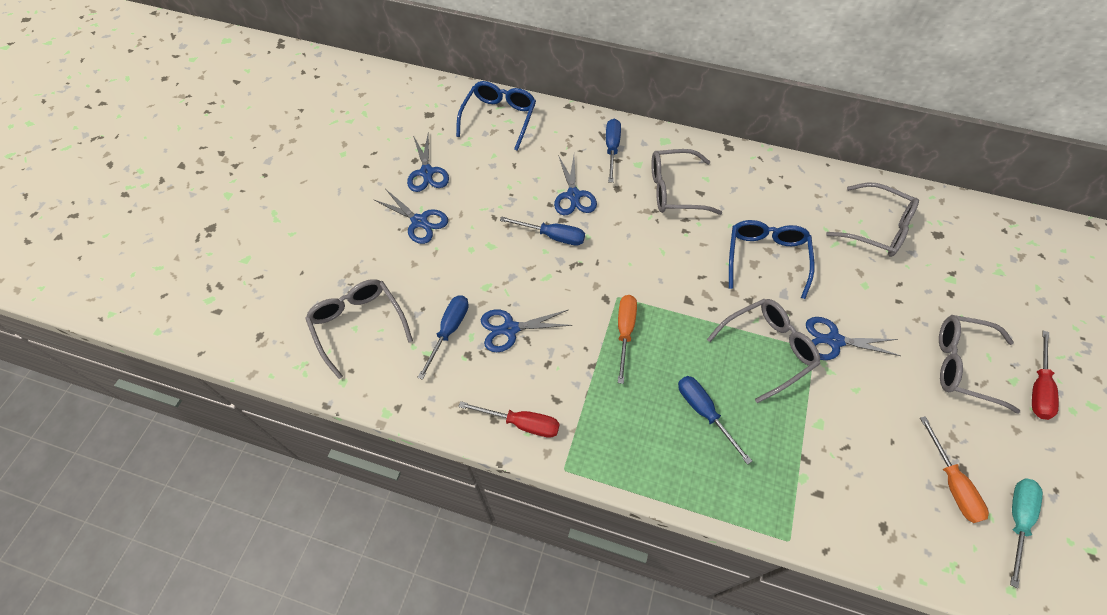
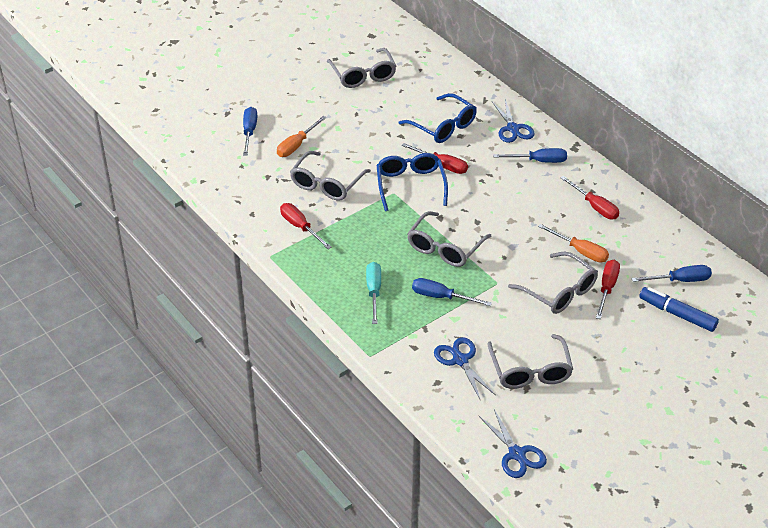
blue marker: none = 0 -> [639,287,719,332] = 1
blue scissors: [374,190,448,244] [407,135,449,192] [481,309,573,352] [554,155,597,215] [806,317,901,360] = 5 -> [434,338,495,401] [479,409,547,478] [492,99,534,143] = 3
red screwdriver: [458,401,560,438] [1032,330,1059,420] = 2 -> [280,203,331,249] [402,143,468,174] [560,176,619,219] [596,260,620,319] = 4

